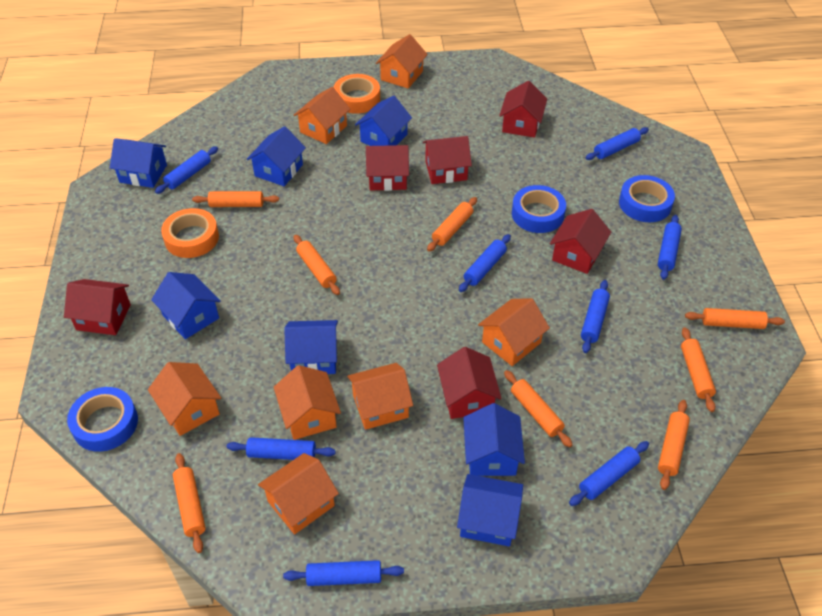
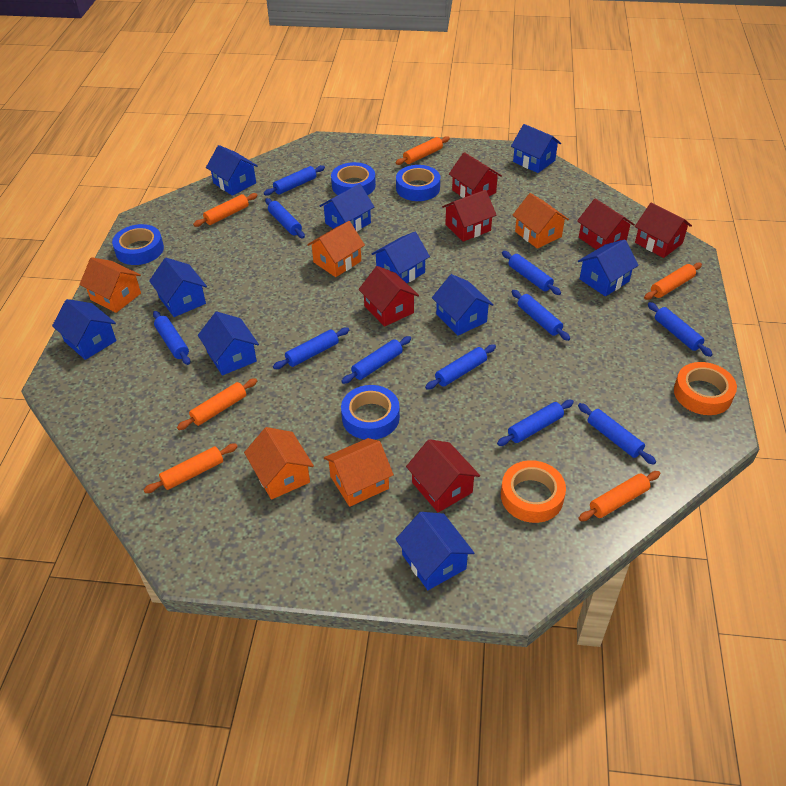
blue house: [110,138,167,188] [151,272,221,339] [247,126,306,186] [284,320,338,374] [355,96,412,146] [457,474,523,546] [463,403,525,476] = 7 -> [52,299,117,360] [149,258,207,317] [198,312,259,375] [206,145,258,196] [320,184,374,231] [371,232,430,283] [396,512,474,590] [432,274,494,336] [511,124,561,173] [578,239,639,296] = 10
blue rolling pin: [155,146,218,194] [227,437,336,460] [283,560,404,586] [459,234,511,292] [569,441,649,506] [581,280,610,353] [586,127,649,160] [658,215,682,280] = 8 -> [153,311,190,365] [264,165,325,196] [265,198,305,238] [273,327,349,369] [341,336,411,384] [425,344,496,390] [497,400,574,446] [502,251,561,295] [512,290,570,341] [578,403,656,465] [648,302,713,357] = 11
blue tape: [67,387,138,452] [512,185,566,233] [619,175,675,222] = 3 -> [112,224,164,265] [331,162,376,195] [341,385,400,440] [396,165,440,201] = 4
orange house: [148,362,221,436] [258,453,339,535] [274,365,341,440] [293,87,350,144] [347,363,413,430] [376,34,428,88] [478,298,550,366] = 7 -> [79,257,141,313] [244,427,314,500] [307,221,365,277] [324,438,394,507] [512,193,569,249] = 5
orange rolling pin: [173,453,206,553] [192,191,279,207] [294,235,340,295] [427,197,477,252] [504,370,572,447] [658,400,690,490] [681,328,716,412] [685,308,785,329] = 8 -> [144,444,238,493] [177,378,257,430] [193,193,258,227] [395,136,450,165] [579,471,660,521] [644,263,702,300] = 6

